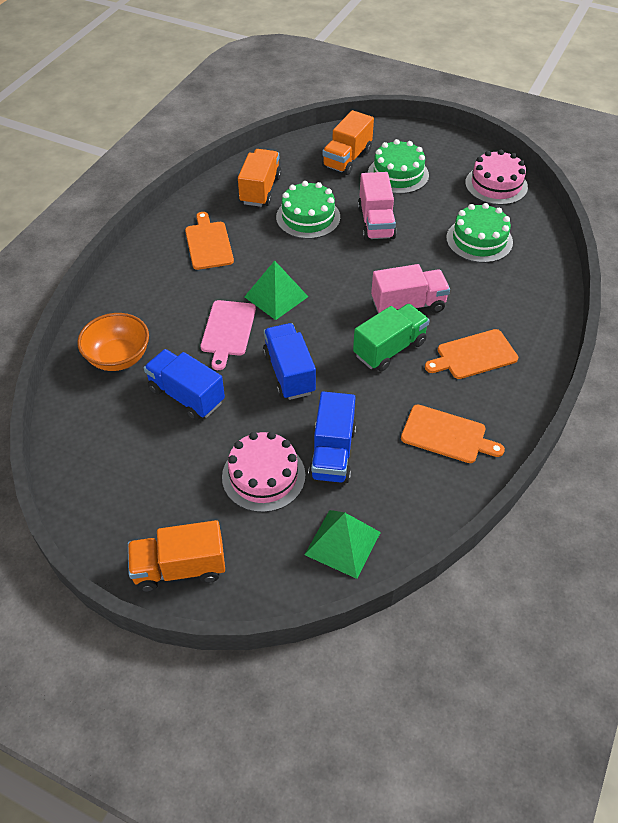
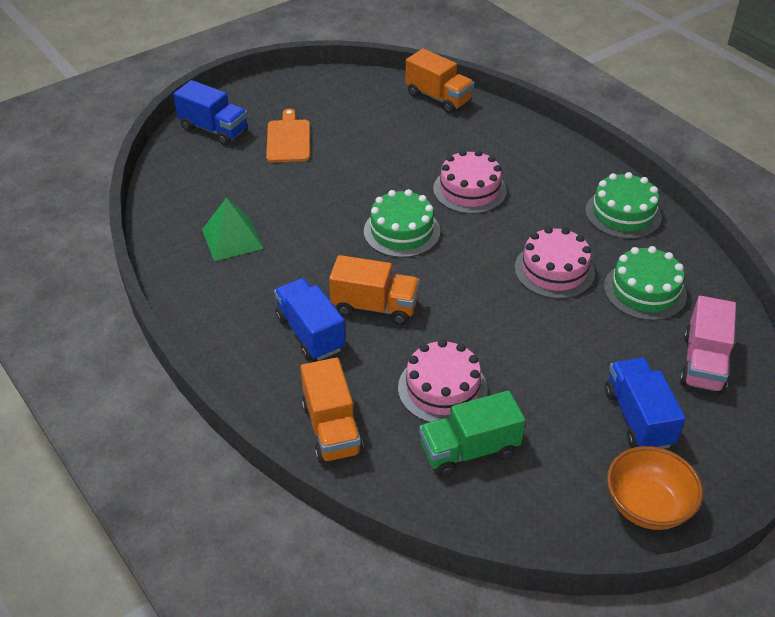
green pyramid: [244,261,308,320] [305,510,381,579] = 2 -> [202,198,264,261] = 1
orange cutting board: [185,212,234,270] [401,404,505,463] [425,329,518,379] = 3 -> [266,109,310,162] = 1
pink cake: [222,431,305,512] [465,150,528,205] = 2 -> [398,339,488,422] [433,150,507,214] [514,226,595,299] = 3
pink cutting board: [200,300,256,370] = 1 -> none = 0
pink truck: [358,172,397,241] [371,264,450,313] = 2 -> [680,296,736,394] = 1

